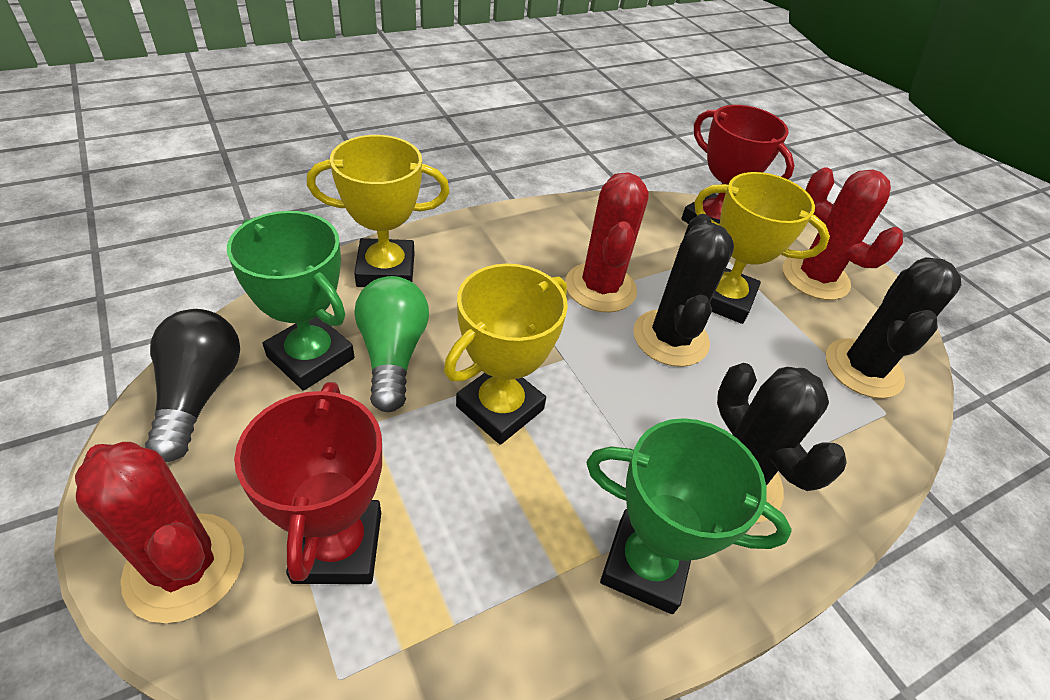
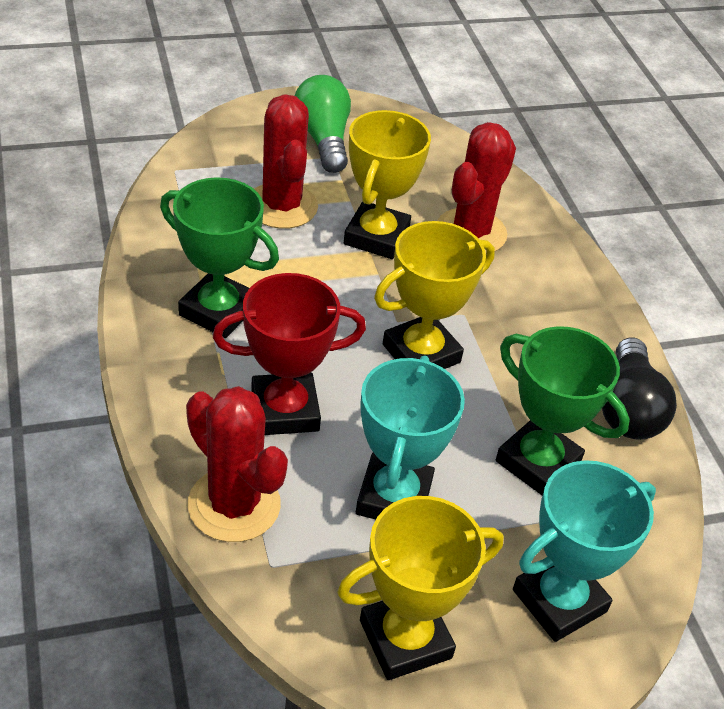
black cactus: [633,214,734,367] [717,363,847,523] [826,257,961,398] = 3 -> none = 0
red trophy: [234,382,382,584] [681,105,795,224] = 2 -> [213,273,366,435] = 1
turquoise trophy: none = 0 -> [356,355,465,520] [513,460,656,642] = 2

